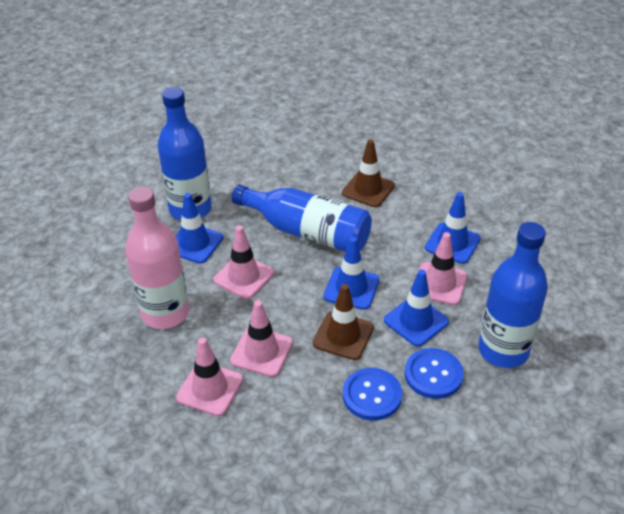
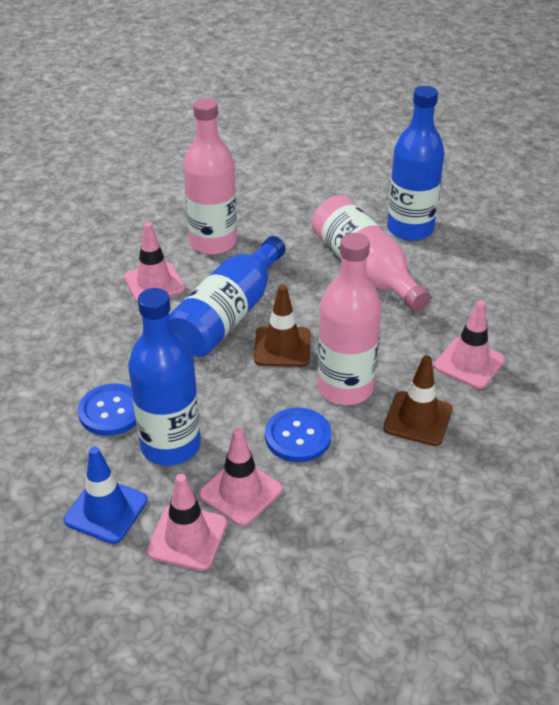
blue traffic cone: [175,193,223,264] [323,237,379,310] [384,269,449,347] [425,192,481,264] = 4 -> [64,446,147,544] = 1
pink bottle: [125,186,189,329] = 1 -> [183,98,237,255] [312,195,431,312] [317,233,382,405] = 3

